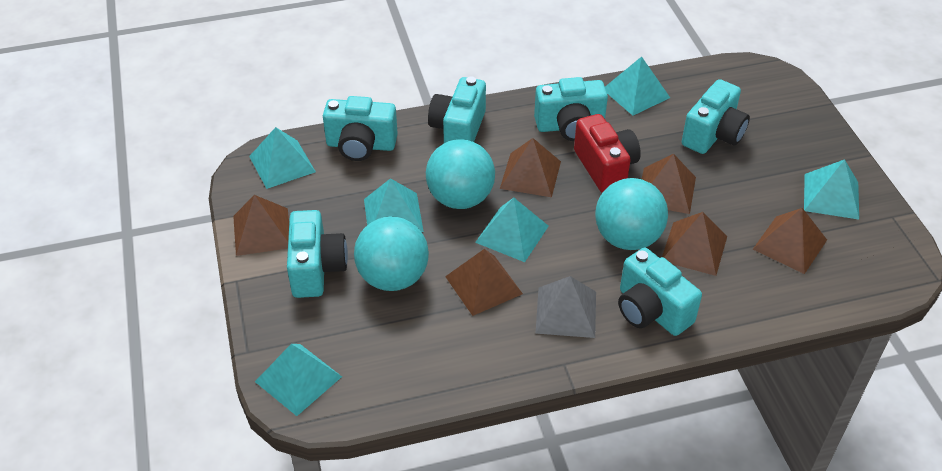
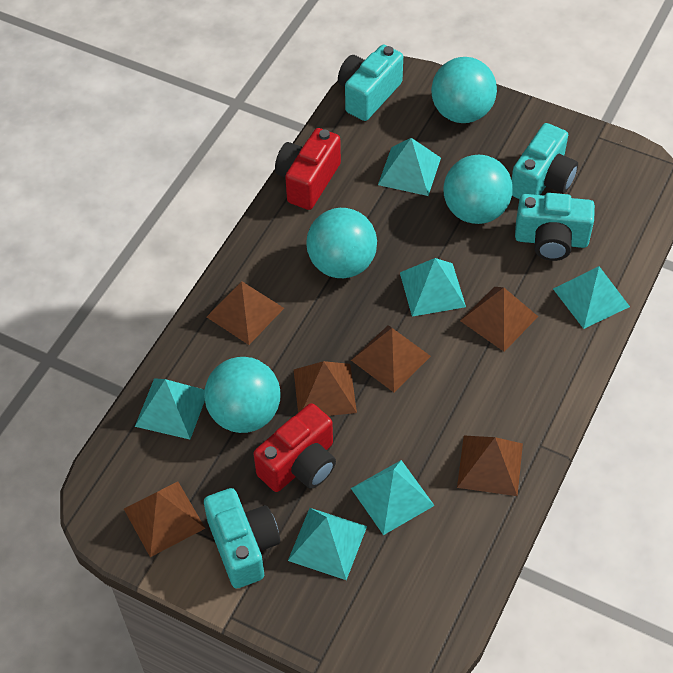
grey pyramid: [536,276,596,338] = 1 -> none = 0
red camera: [574,114,641,193] = 1 -> [254,403,336,492] [275,128,341,210] = 2
turquoise ball: [354,216,429,291] [426,139,495,209] [595,178,668,250] = 3 -> [204,357,281,433] [306,208,377,278] [431,57,497,123] [443,155,512,224] = 4
turquoise camera: [287,210,348,298] [323,96,398,161] [428,77,486,143] [534,77,608,141] [618,248,702,336] [682,79,750,154] = 6 -> [204,488,280,589] [338,45,403,121] [512,123,578,199] [515,193,595,261] = 4

